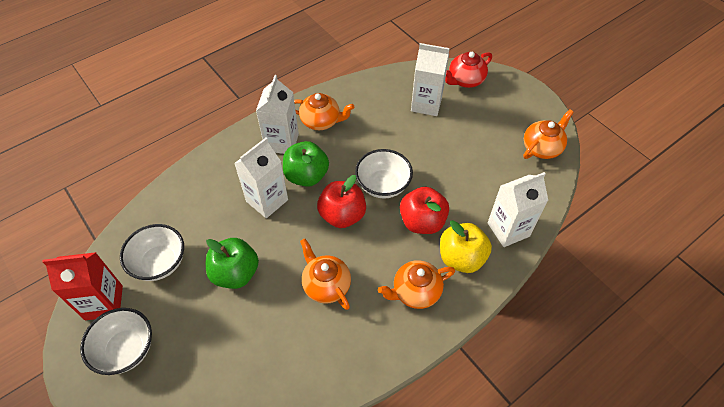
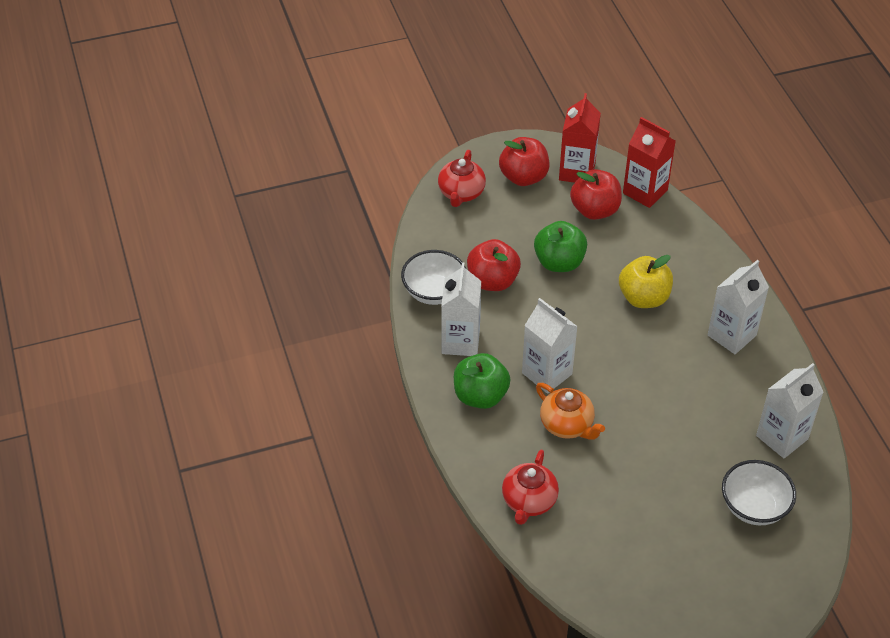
orange teapot: [294,93,354,130] [300,239,351,310] [378,260,455,309] [523,109,574,159] = 4 -> [536,383,605,440] = 1
red apple: [317,175,366,228] [400,187,449,234] = 2 -> [467,239,521,291] [499,137,549,186] [570,169,622,220] = 3
red carton: [42,252,123,320] = 1 -> [559,93,601,183] [623,117,676,208] = 2
red teapot: [445,52,492,88] = 1 -> [438,150,486,207] [502,450,559,525] = 2
white bowl: [80,308,152,375] [120,224,184,281] [355,149,413,199] = 3 -> [401,250,466,305] [722,460,796,525] = 2

